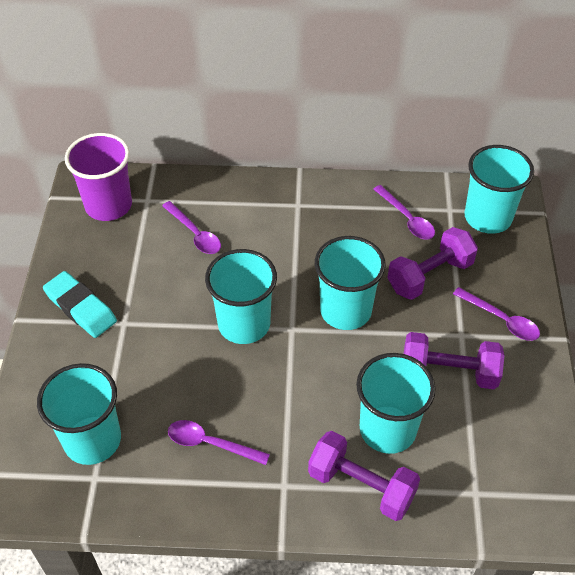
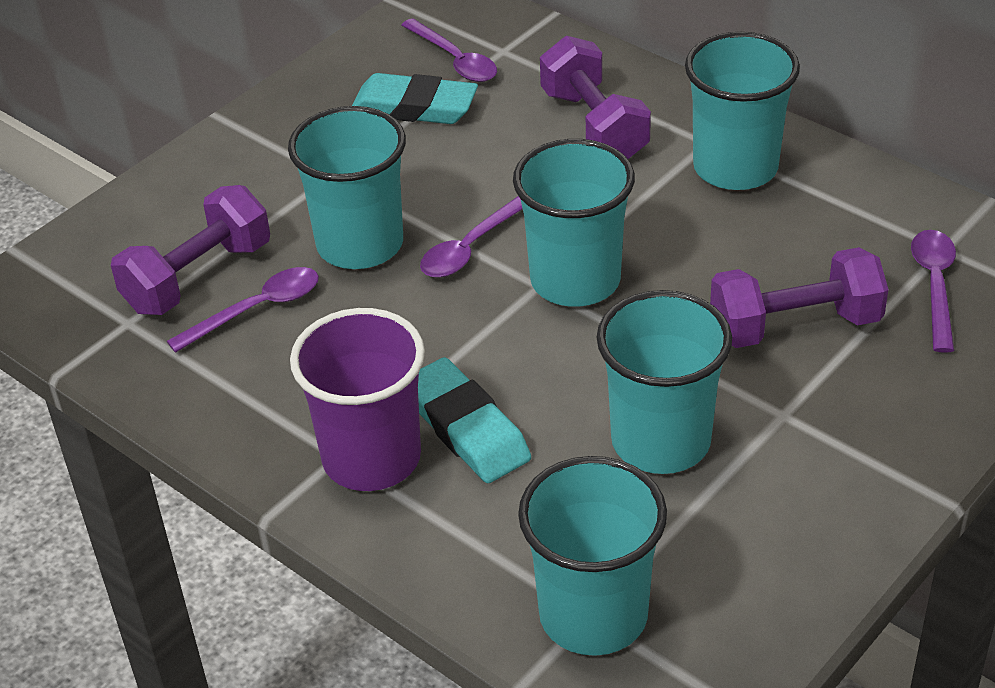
turquoise eraser: [43,271,117,338] = 1 -> [352,73,478,124] [418,357,531,483] = 2

